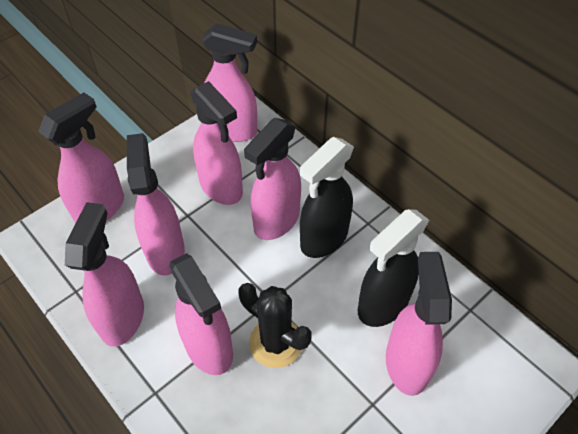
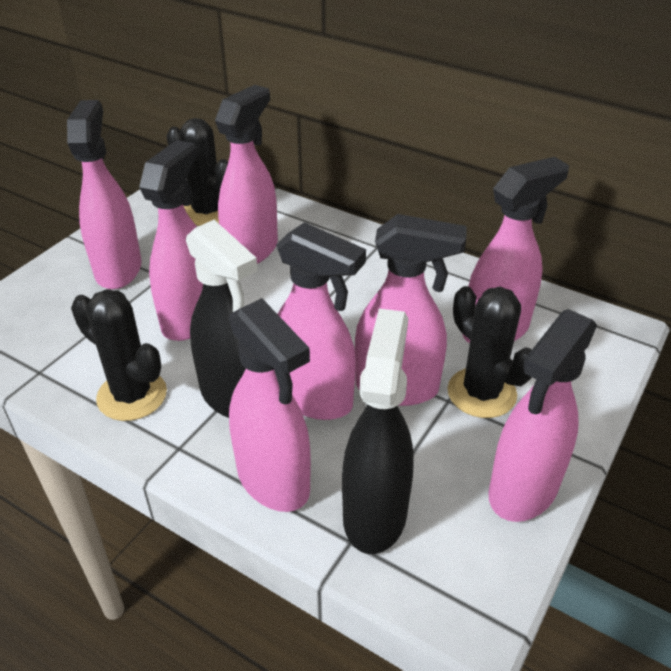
black cactus: [238,283,312,368] = 1 -> [71,289,167,421] [166,118,228,226] [447,286,532,418] = 3

